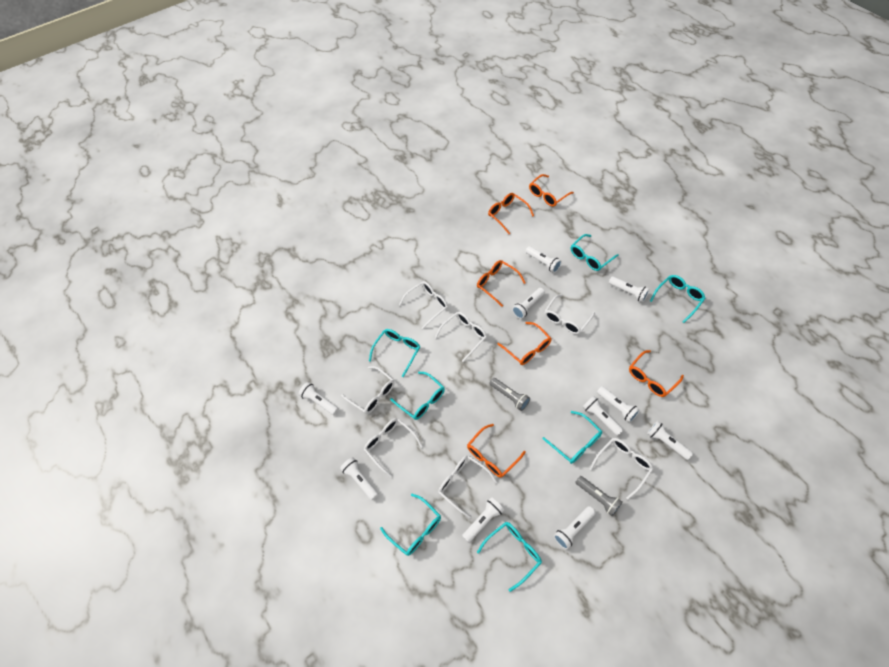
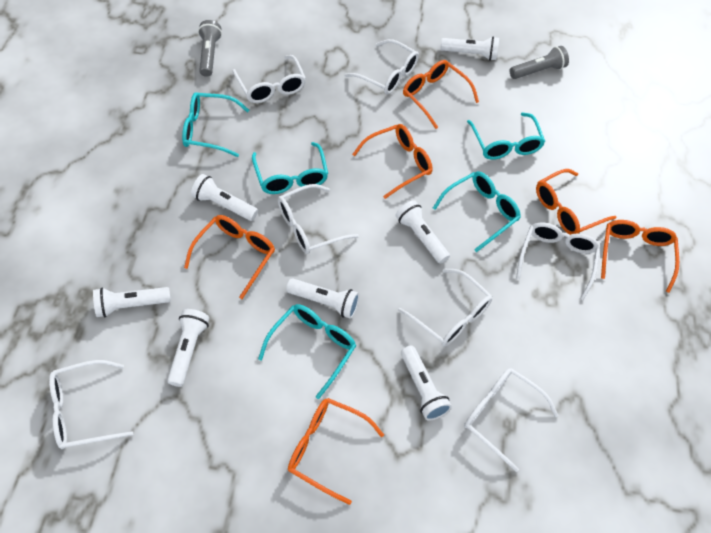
turquoise glasses: [369,329,420,377] [380,494,441,556] [390,372,445,420] [477,522,542,592] [542,411,602,464] [571,234,619,271] [650,275,705,323] = 7 -> [182,92,249,157] [252,142,328,194] [258,304,356,399] [433,171,521,252] [467,112,545,160] = 5
white flashlight: [299,382,339,415] [340,457,379,500] [462,497,504,542] [512,288,545,319] [526,246,562,273] [554,506,596,549] [583,396,624,436] [597,386,640,423] [609,277,650,302] [647,421,693,460] = 10 -> [93,287,171,317] [167,309,210,387] [191,174,258,221] [286,278,359,319] [395,200,450,264] [401,346,452,421] [440,36,499,61] = 7

